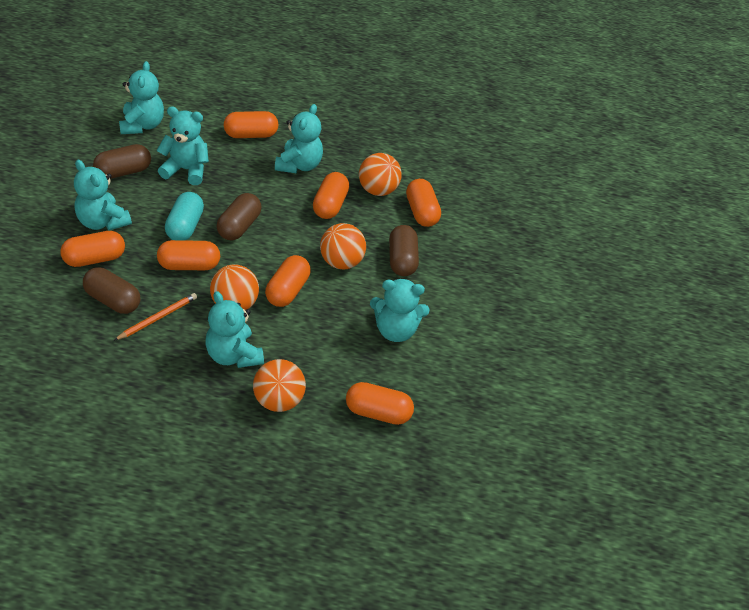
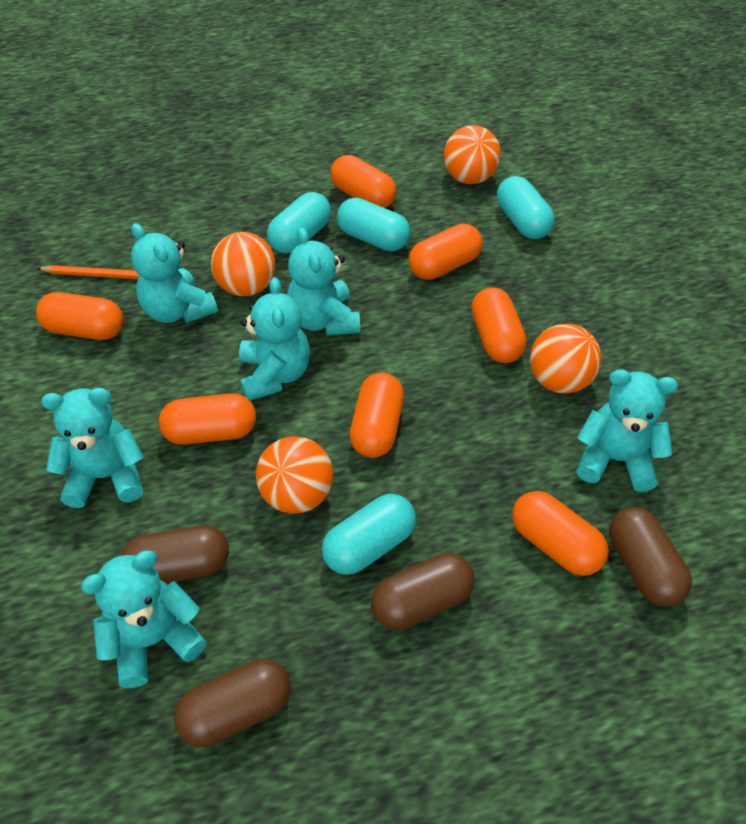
turquoise capsule: [165,192,204,241] = 1 -> [267,192,331,253] [322,494,416,575] [337,197,410,251] [497,176,554,239] = 4

